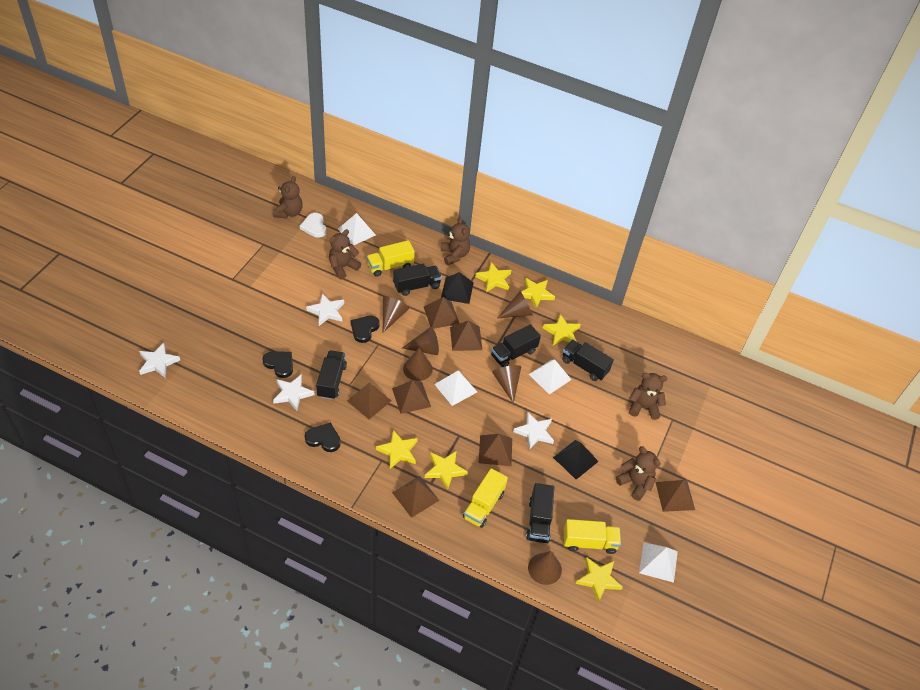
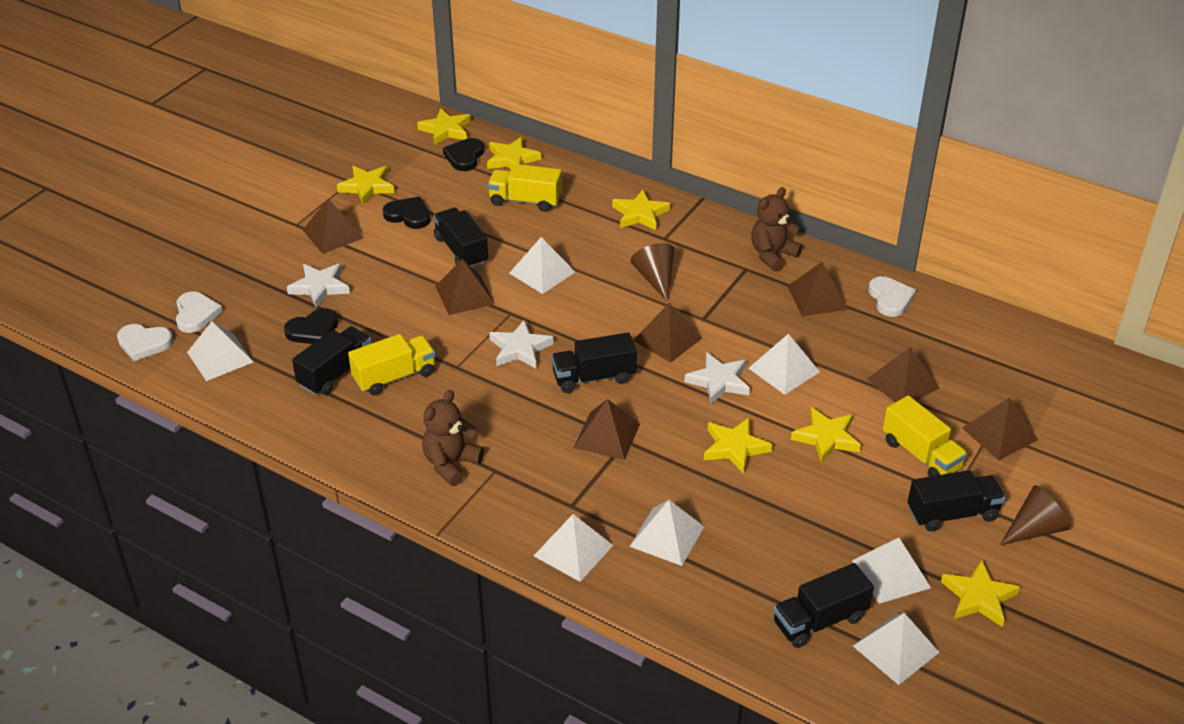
black pyramid: [441,272,474,304] [553,440,599,480] = 2 -> none = 0
brown cone: [383,296,409,333] [402,327,439,355] [403,348,433,381] [492,365,521,404] [498,291,533,318] [528,551,562,585] = 6 -> [630,243,674,302] [1000,485,1070,545] = 2
brown teddy bear: [273,176,303,218] [329,229,361,279] [441,217,470,265] [616,446,661,501] [629,373,667,420] = 5 -> [422,390,484,486] [751,187,803,272] = 2
white heart: [300,213,326,238] = 1 -> [117,324,173,361] [176,291,223,333] [868,276,916,317] = 3
white pyramid: [338,213,376,246] [434,371,477,406] [529,359,572,395] [639,542,678,583] = 4 -> [187,321,253,381] [509,237,575,294] [534,514,613,582] [629,500,704,566] [748,334,820,395] [852,538,931,604] [853,613,940,685] = 7
white star: [139,343,180,378] [273,374,315,411] [306,293,344,326] [513,412,554,450] = 4 -> [287,263,350,308] [489,320,553,369] [684,352,750,404] = 3
yellow star: [376,430,418,469] [425,451,468,490] [475,262,511,292] [521,278,555,308] [543,314,581,345] [576,557,623,602] = 6 -> [337,166,394,205] [417,108,471,145] [487,137,541,169] [612,190,670,230] [704,418,772,474] [791,407,861,463] [941,560,1020,627] = 7

